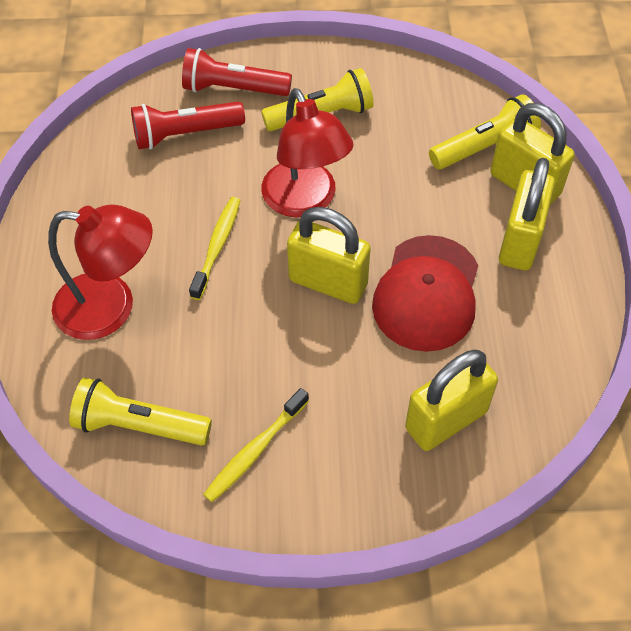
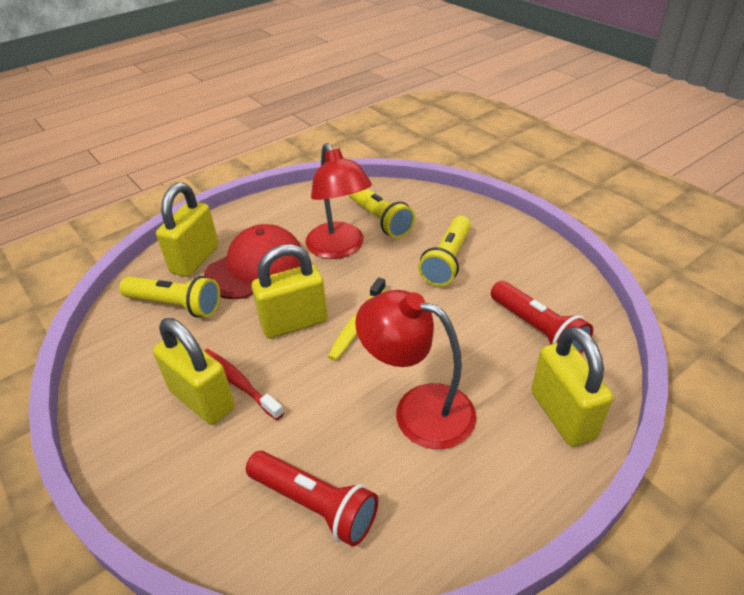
red toothbrush: none = 0 -> [204,349,284,420] = 1
yellow toothbrush: [189,197,240,300] [203,388,309,502] = 2 -> [328,278,386,361] = 1

